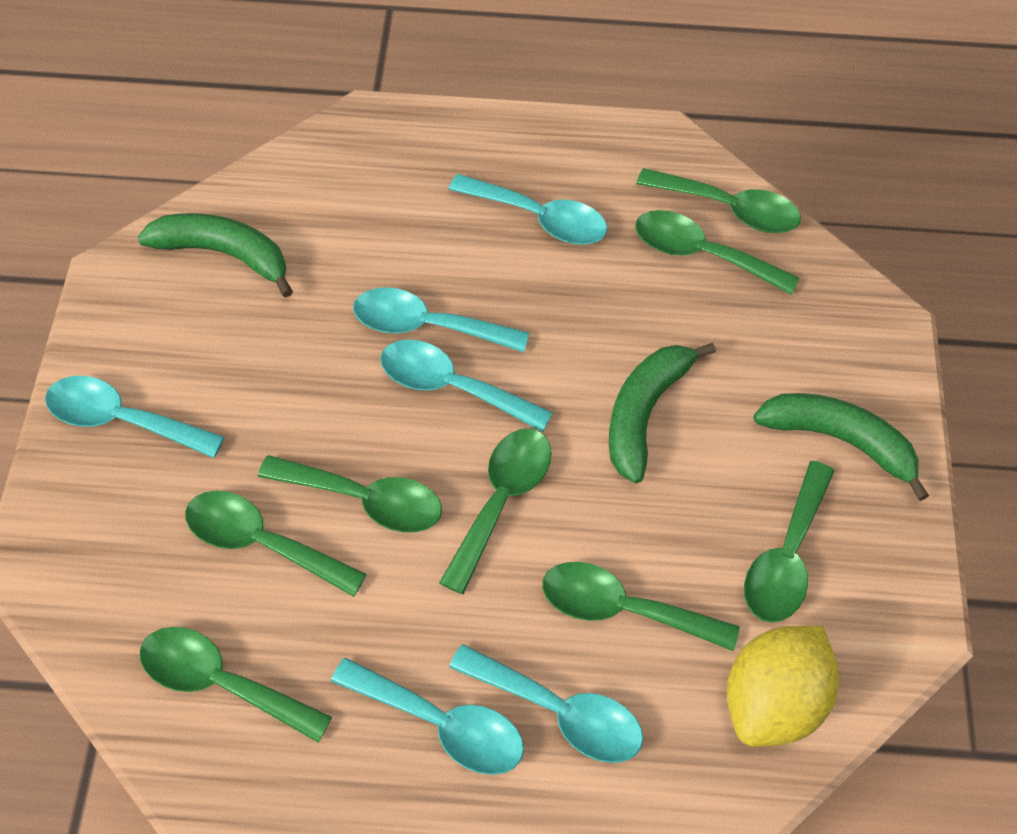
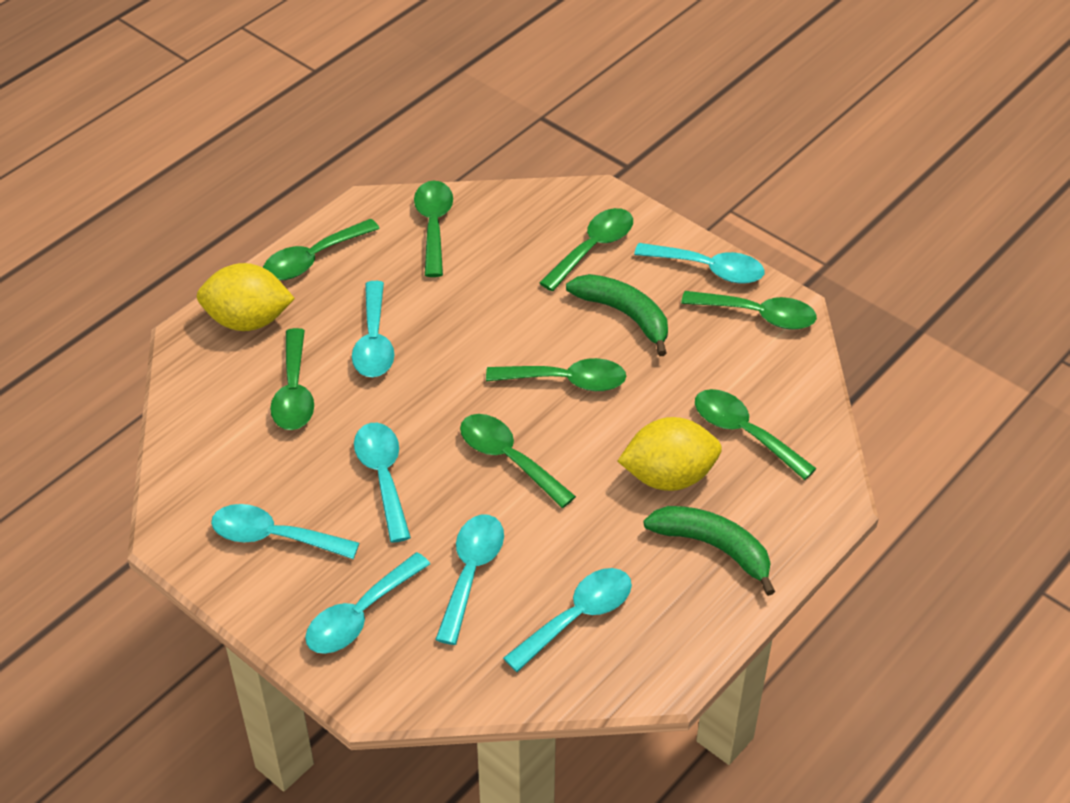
green banana: [138,213,293,297] [609,343,716,483] [753,393,929,501] = 3 -> [566,274,668,356] [643,506,775,596] = 2
turquoise spoon: [45,376,225,458] [331,658,524,775] [353,287,529,352] [380,340,553,432] [448,174,608,245] [449,644,643,763] = 6 -> [211,504,359,559] [305,552,430,654] [352,281,395,377] [354,423,411,543] [435,514,504,645] [503,568,632,672] [634,243,765,284] = 7
yellow lemon: [727,626,839,747] = 1 -> [197,263,295,331] [618,417,722,491] = 2

